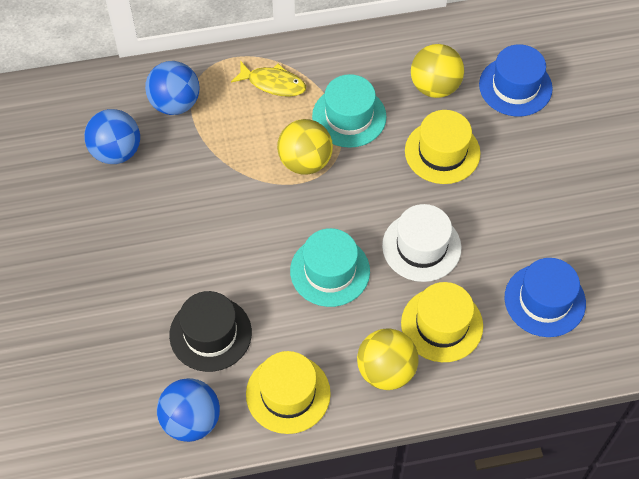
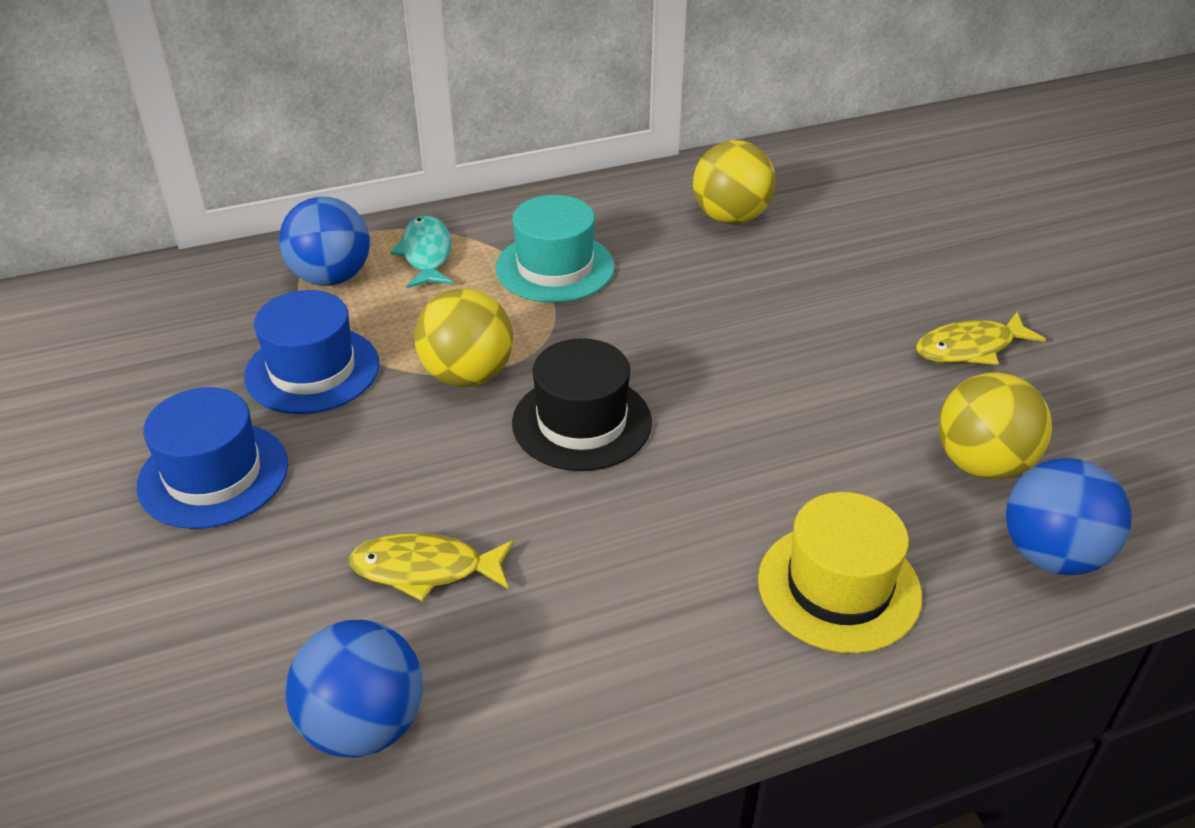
turquoise fish: none = 0 -> [390,215,453,288] = 1
turquoise hat: [290,228,370,307] [312,74,387,148] = 2 -> [496,195,615,303] = 1
white hat: [382,204,462,282] = 1 -> none = 0
yellow fish: [231,62,306,97] = 1 -> [348,533,514,601] [916,312,1046,365] = 2
yellow hat: [246,351,331,434] [401,282,483,362] [405,110,481,184] = 3 -> [758,492,922,653] = 1

